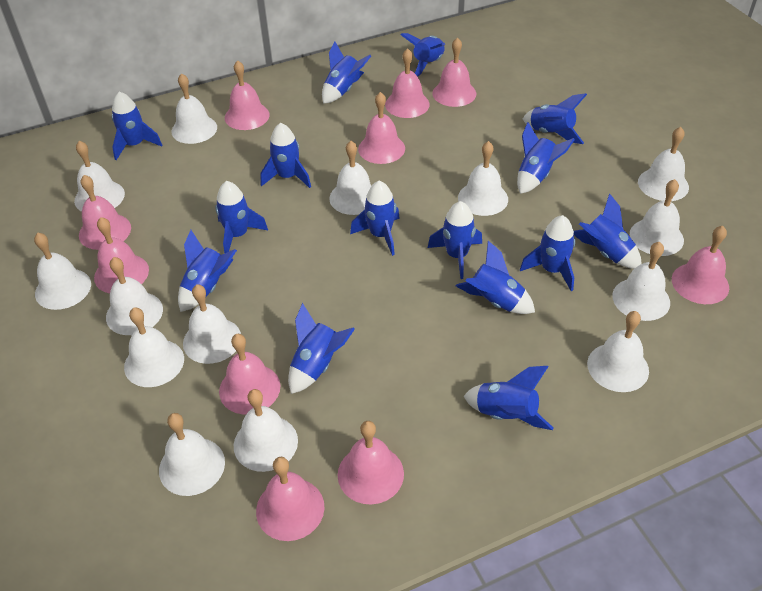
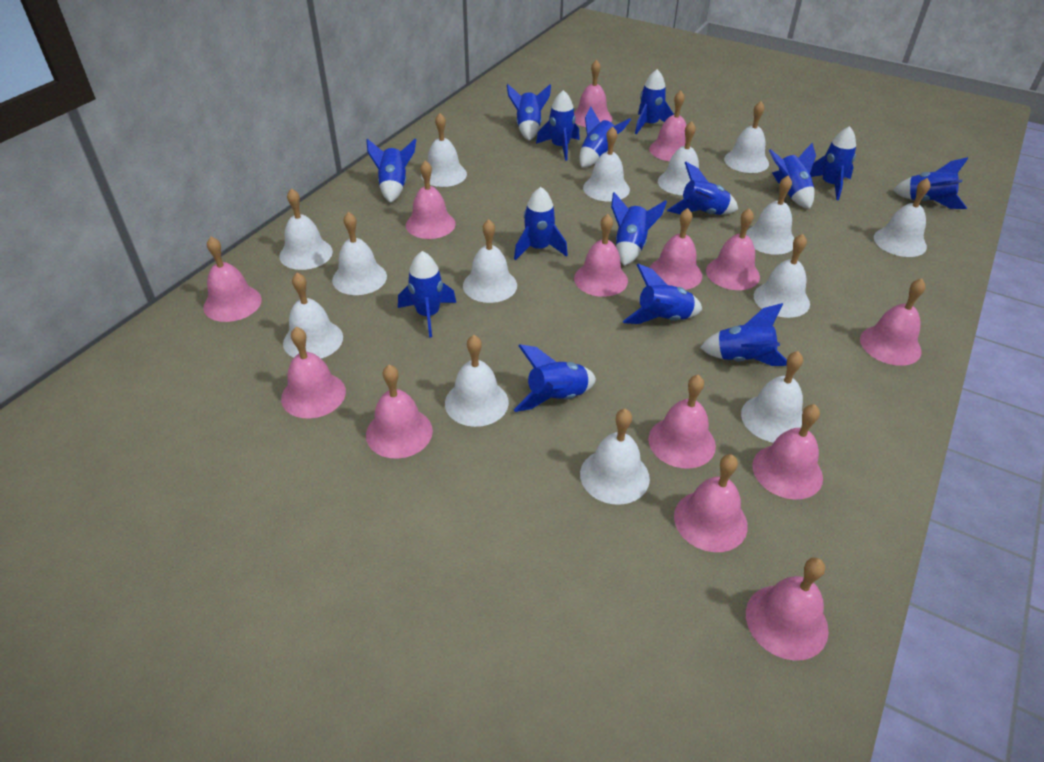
pink bell: [79,175,131,250] [94,217,149,293] [219,334,280,415] [225,60,270,130] [256,457,325,541] [338,421,404,504] [358,92,405,164] [385,48,430,118] [432,38,476,107] [672,226,729,304] = 10 -> [203,237,262,322] [281,327,346,419] [366,365,433,459] [406,160,456,239] [574,60,612,127] [574,214,628,297] [648,375,716,469] [649,91,686,161] [650,208,702,290] [674,454,748,552] [706,208,760,290] [746,557,829,661] [752,404,823,500] [860,278,926,366] = 14

